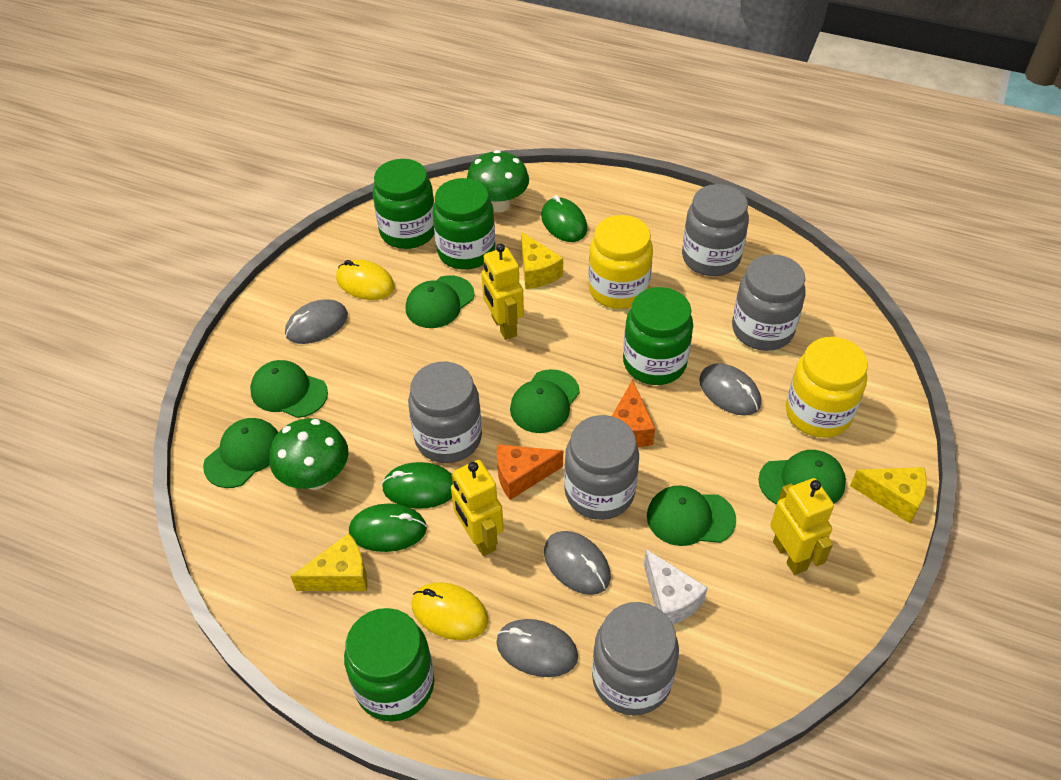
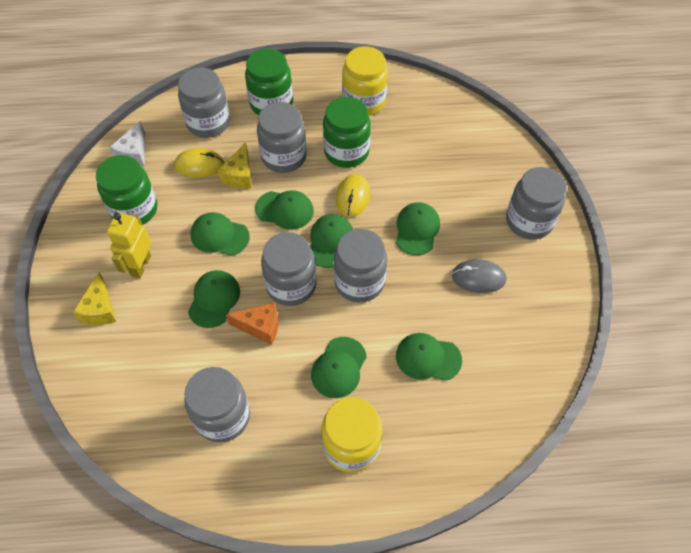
green cap: [203,418,278,488] [250,360,328,418] [406,275,475,328] [510,369,580,433] [647,485,736,546] [758,450,846,505] = 6 -> [188,270,240,328] [191,212,250,256] [255,190,314,230] [310,214,353,268] [311,337,367,398] [396,202,440,255] [396,333,462,380] = 7
green jar: [344,608,434,722] [373,159,434,249] [432,178,495,270] [623,287,693,385] = 4 -> [96,155,157,225] [245,49,293,115] [323,97,371,168] = 3
green mouse: [349,504,427,552] [382,462,453,509] [541,195,587,242] = 3 -> none = 0
green mushroom: [270,418,348,490] [467,150,529,213] = 2 -> none = 0
grey jar: [408,362,482,463] [564,415,639,520] [592,602,679,715] [682,184,749,276] [732,254,805,351] = 5 -> [178,68,230,138] [185,367,250,442] [257,102,307,173] [261,232,317,306] [334,229,387,303] [506,167,566,240] = 6
grey mouse: [285,299,348,344] [496,619,578,677] [544,531,611,595] [699,363,761,416] = 4 -> [452,259,506,293] = 1
orange cheese: [497,444,563,500] [612,380,655,447] = 2 -> [226,302,278,345] = 1
yellow cheese: [290,533,367,591] [521,232,563,289] [850,467,927,523] = 3 -> [73,272,116,325] [218,142,252,189] = 2
yellow robot: [451,460,504,556] [481,244,524,340] [770,478,834,575] = 3 -> [107,213,152,278] = 1

